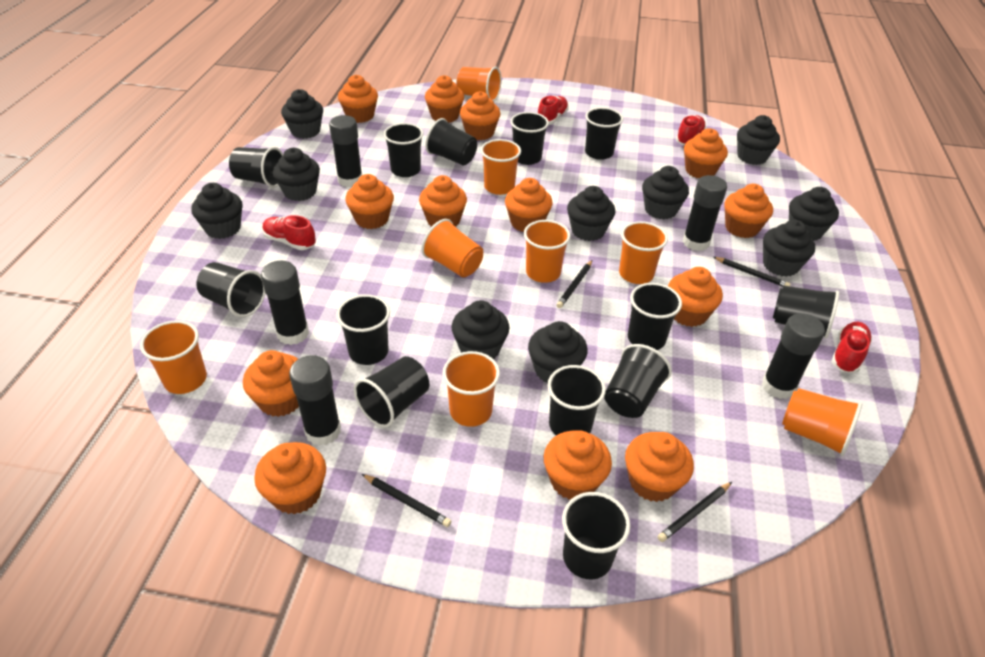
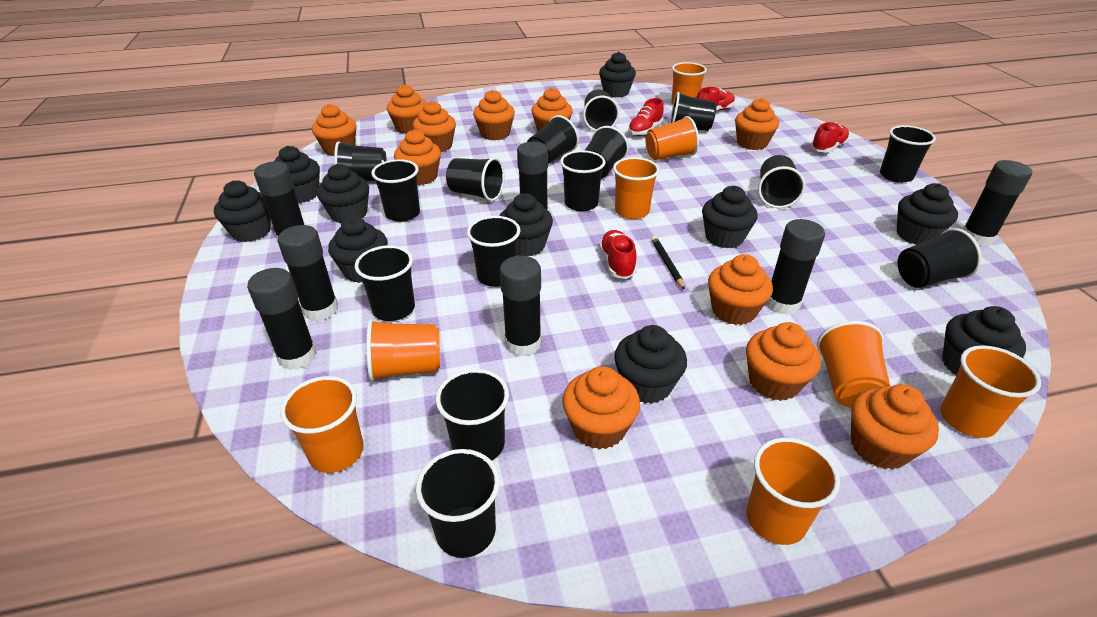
black cup: [196,262,265,317] [229,147,283,188] [336,294,390,365] [354,356,429,428] [384,123,423,177] [425,118,477,165] [510,112,549,165] [547,365,606,436] [562,492,630,579] [585,107,623,160] [604,344,672,418] [628,283,682,350] [773,286,839,338] = 13 -> [334,141,387,181] [355,245,415,321] [371,159,420,222] [416,449,500,558] [436,369,509,461] [446,157,504,201] [467,216,520,287] [527,115,579,164] [560,150,606,211] [583,89,619,131] [584,126,629,179] [670,92,716,131] [758,155,805,208] [880,125,936,183] [897,228,982,288] = 15
black glue stick: [261,261,309,345] [289,355,341,446] [329,115,362,187] [683,175,727,251] [762,313,825,399] = 5 -> [247,268,317,370] [254,161,304,241] [278,225,338,321] [500,256,542,356] [517,142,548,210] [766,219,825,315] [963,160,1032,246] = 7
black pencil: [362,474,451,527] [556,260,592,308] [657,482,732,542] [713,257,791,287] = 4 -> [651,236,685,290] = 1
orange cupcake: [243,350,299,417] [254,442,326,514] [338,75,378,123] [345,174,394,229] [419,175,467,227] [425,75,464,123] [460,91,500,140] [505,178,553,232] [543,431,612,500] [625,432,694,502] [668,267,723,327] [684,128,728,179] [724,184,773,238] = 13 -> [312,104,357,156] [387,84,427,134] [394,129,441,185] [413,101,456,152] [473,90,515,141] [531,88,573,131] [563,366,640,450] [708,254,773,325] [735,98,779,150] [746,322,821,401] [851,384,939,470] = 11

